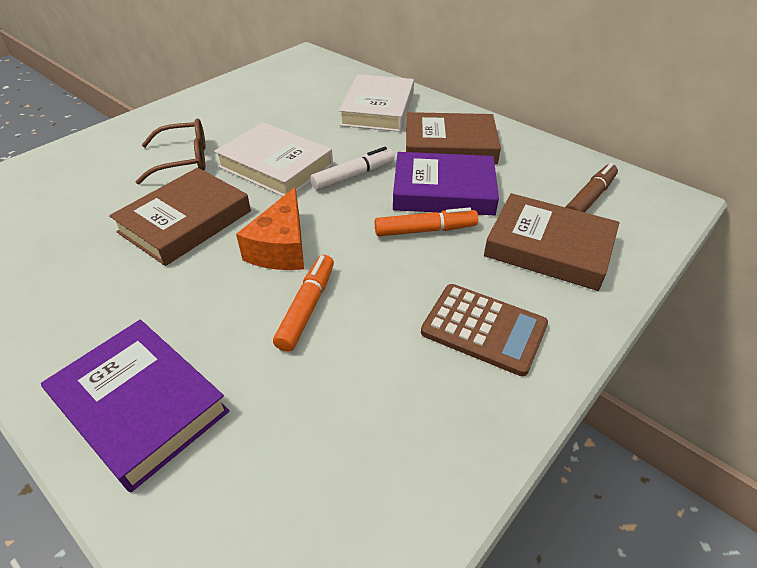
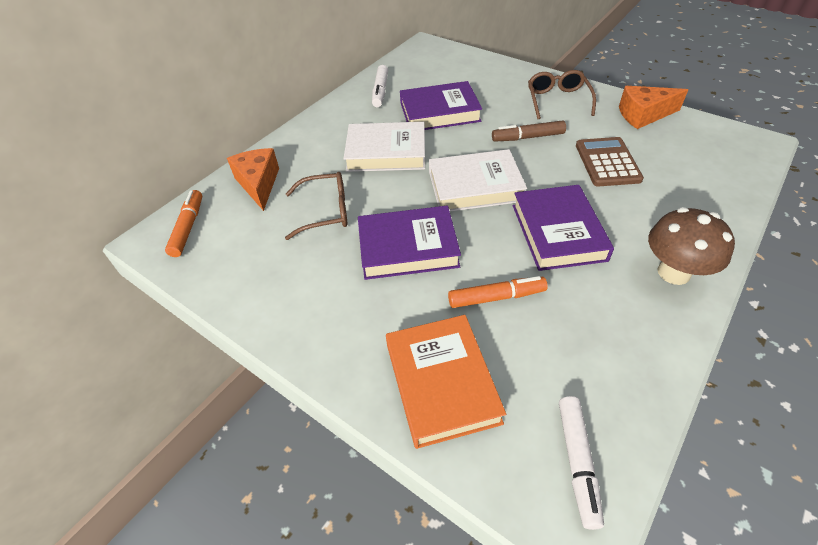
brown book: [109,167,251,266] [406,112,501,164] [484,193,619,291] = 3 -> none = 0
brown glasses: [136,119,205,184] = 1 -> [285,172,347,240] [528,70,596,119] = 2
brown mushroom: none = 0 -> [648,207,735,285] = 1
orange book: none = 0 -> [386,315,506,449] = 1
orange cheese: [236,187,304,270] = 1 -> [227,148,279,211] [619,86,688,129] = 2
purple book: [41,320,229,492] [393,152,499,215] = 2 -> [358,206,461,280] [400,81,482,130] [513,185,614,271] = 3
white marker: [310,147,395,190] = 1 -> [372,65,388,107] [559,396,604,530] = 2

